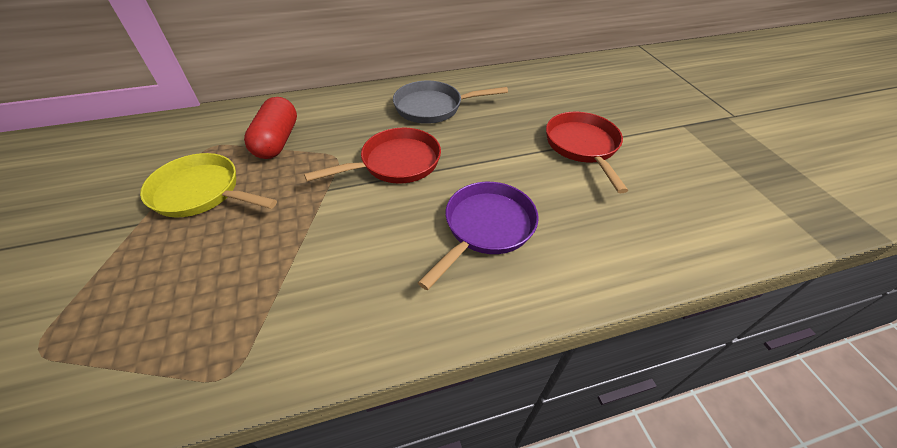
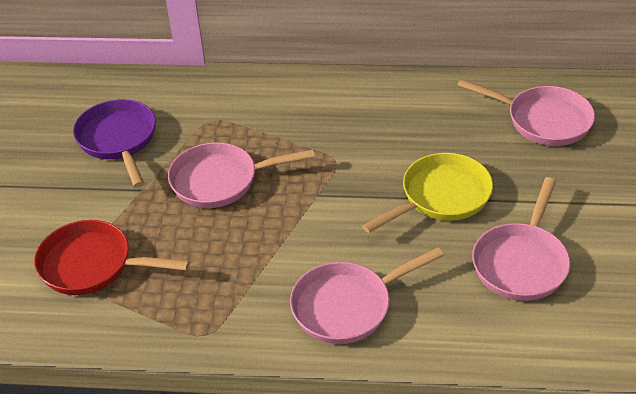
grey pan: [393,81,508,124] = 1 -> none = 0
pink pan: none = 0 -> [168,142,315,208] [290,247,444,344] [457,79,595,146] [472,177,570,301] = 4
red capsule: [244,97,297,159] = 1 -> none = 0
red pan: [304,128,441,184] [546,112,628,193] = 2 -> [34,220,190,295] = 1

